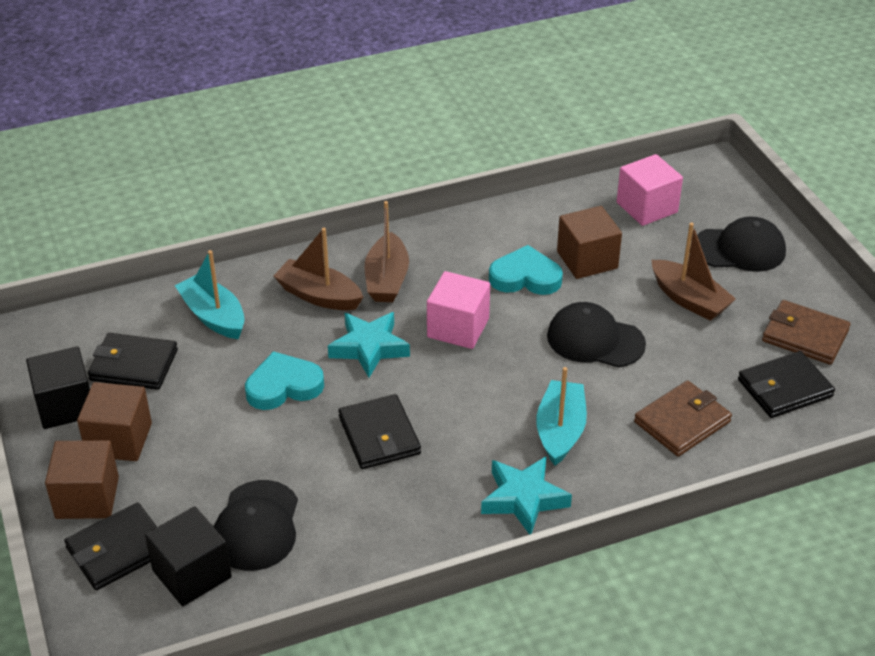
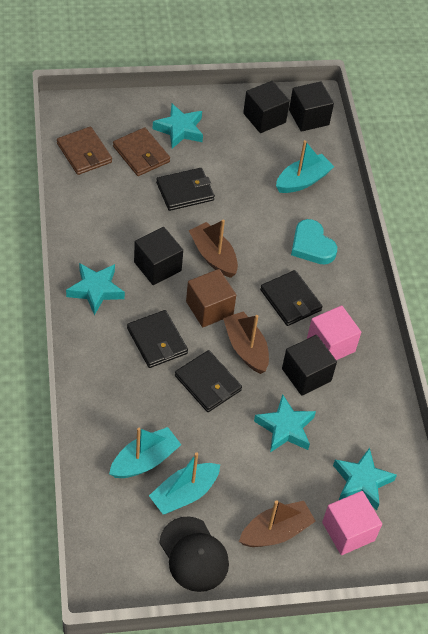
black cap: [214,480,298,571] [547,302,646,368] [697,216,786,272] = 3 -> [159,517,229,592] = 1
black cube: [26,346,90,429] [145,506,232,606] = 2 -> [134,227,183,285] [243,81,290,133] [282,335,337,396] [289,82,334,132] = 4
brown cube: [45,440,119,519] [77,382,152,461] [557,206,622,279] = 3 -> [186,269,236,327] = 1
turquoise boat: [174,250,245,339] [536,367,587,466] = 2 -> [109,427,181,478] [149,453,220,515] [276,140,334,193] = 3
turquoise heart: [245,351,324,410] [489,245,563,295] = 2 -> [291,219,337,265] = 1
turquoise star: [328,312,410,377] [481,457,572,535] = 2 -> [66,263,125,315] [153,104,203,149] [254,394,316,452] [333,448,397,510] = 4

